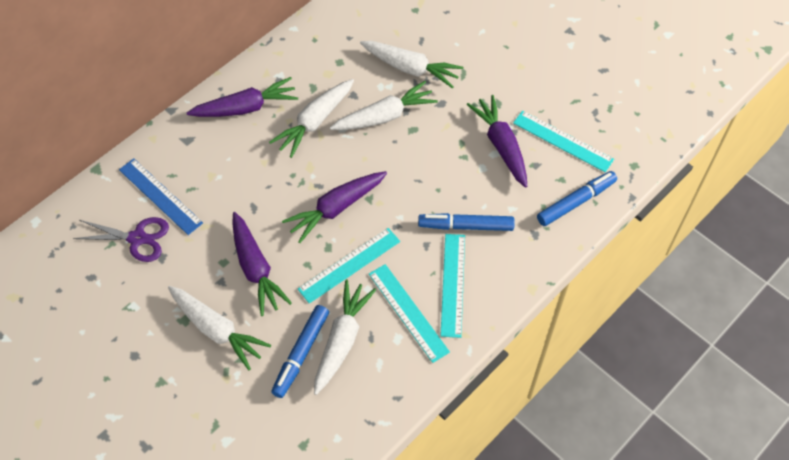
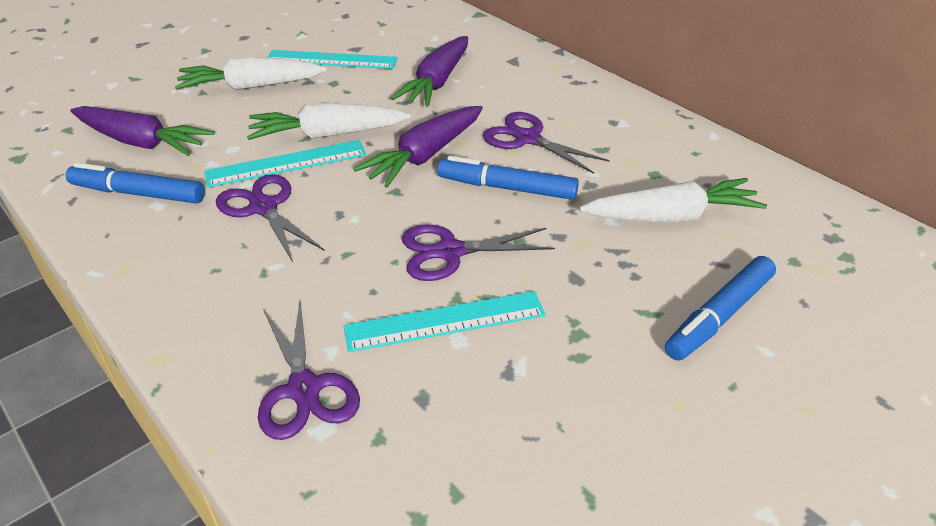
blue ruler: [119,158,203,235] = 1 -> none = 0
purple carrot: [187,77,298,117] [232,212,292,316] [282,171,387,243] [467,95,527,188] = 4 -> [70,106,214,156] [354,106,483,188] [391,36,468,107] = 3
purple scissors: [72,217,169,262] = 1 -> [216,174,325,262] [258,300,360,440] [402,224,555,281] [483,112,610,174] = 4
turquoise ruler: [298,228,400,304] [369,264,450,363] [440,234,465,338] [513,111,614,172] = 4 -> [204,140,366,187] [267,50,398,69] [344,291,546,352] = 3
white carrot: [168,286,271,371] [269,79,354,158] [314,280,376,395] [330,81,438,130] [360,41,463,88] = 5 -> [175,57,327,90] [247,103,411,140] [579,178,767,222] = 3

